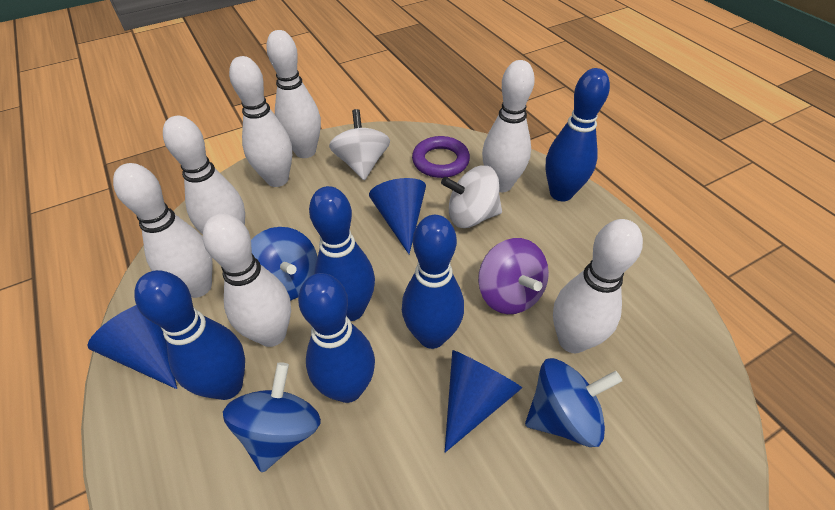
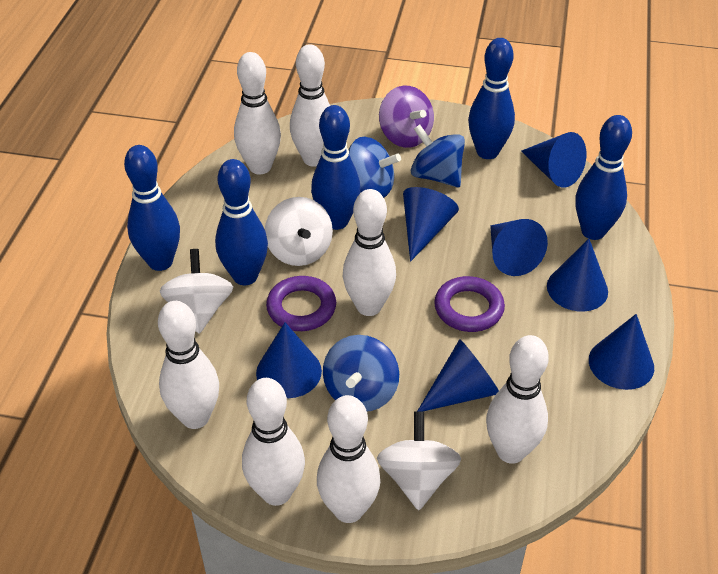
blue cone: [87,305,177,389] [369,178,426,254] [445,350,522,452] = 3 -> [256,322,322,398] [403,187,459,262] [418,339,499,411] [490,219,548,276] [521,132,586,187] [547,239,608,312] [589,314,654,390] = 7
purple ring: [412,136,470,178] = 1 -> [266,276,336,331] [434,276,505,332] = 2
white spinning top: [329,109,390,180] [441,166,502,228] = 2 -> [160,249,233,333] [265,197,333,266] [377,411,461,510] = 3

